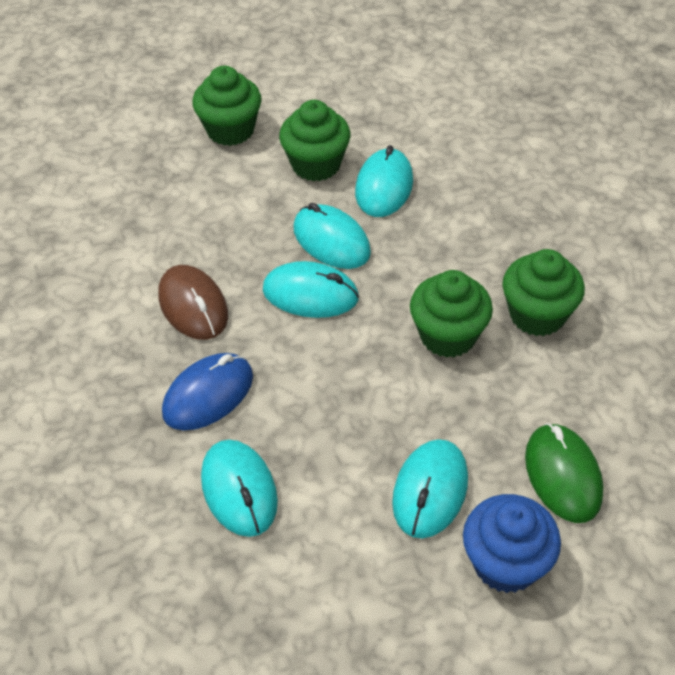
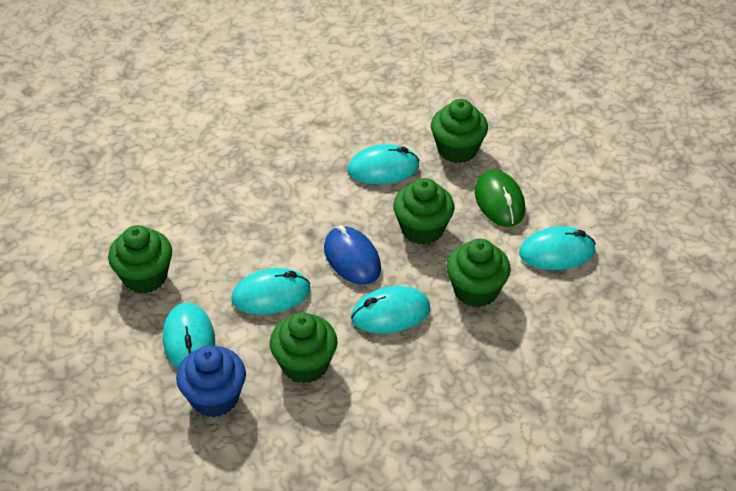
brown mouse: [158,265,228,340] = 1 -> none = 0
green cupcake: [192,66,262,146] [279,100,351,181] [410,270,493,358] [502,249,585,336] = 4 -> [108,225,172,293] [270,312,338,383] [393,178,454,245] [431,99,488,163] [446,239,511,307] = 5

